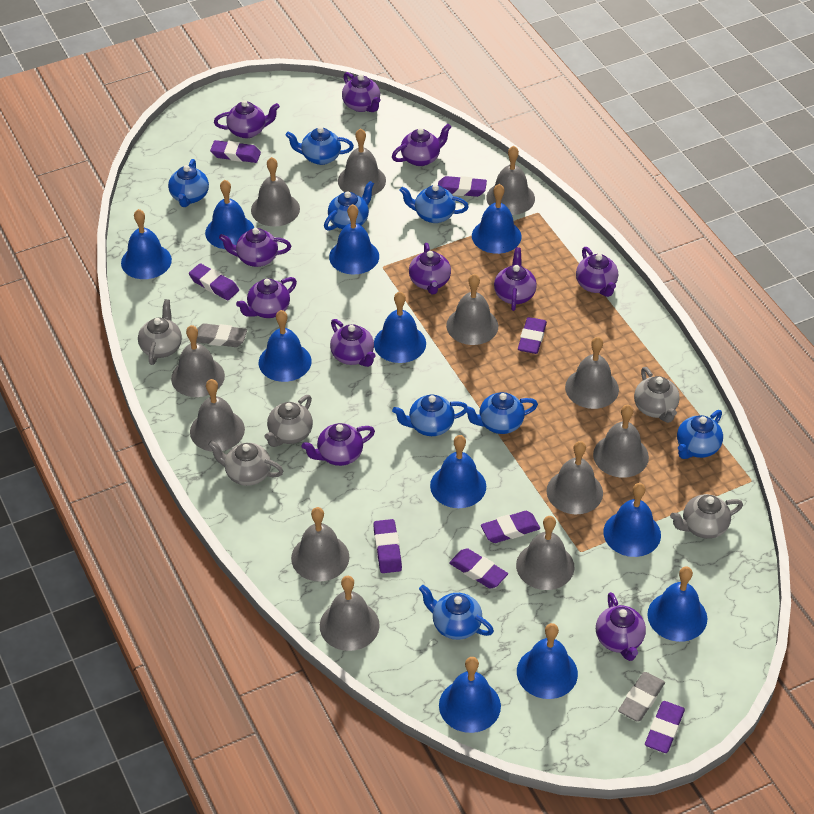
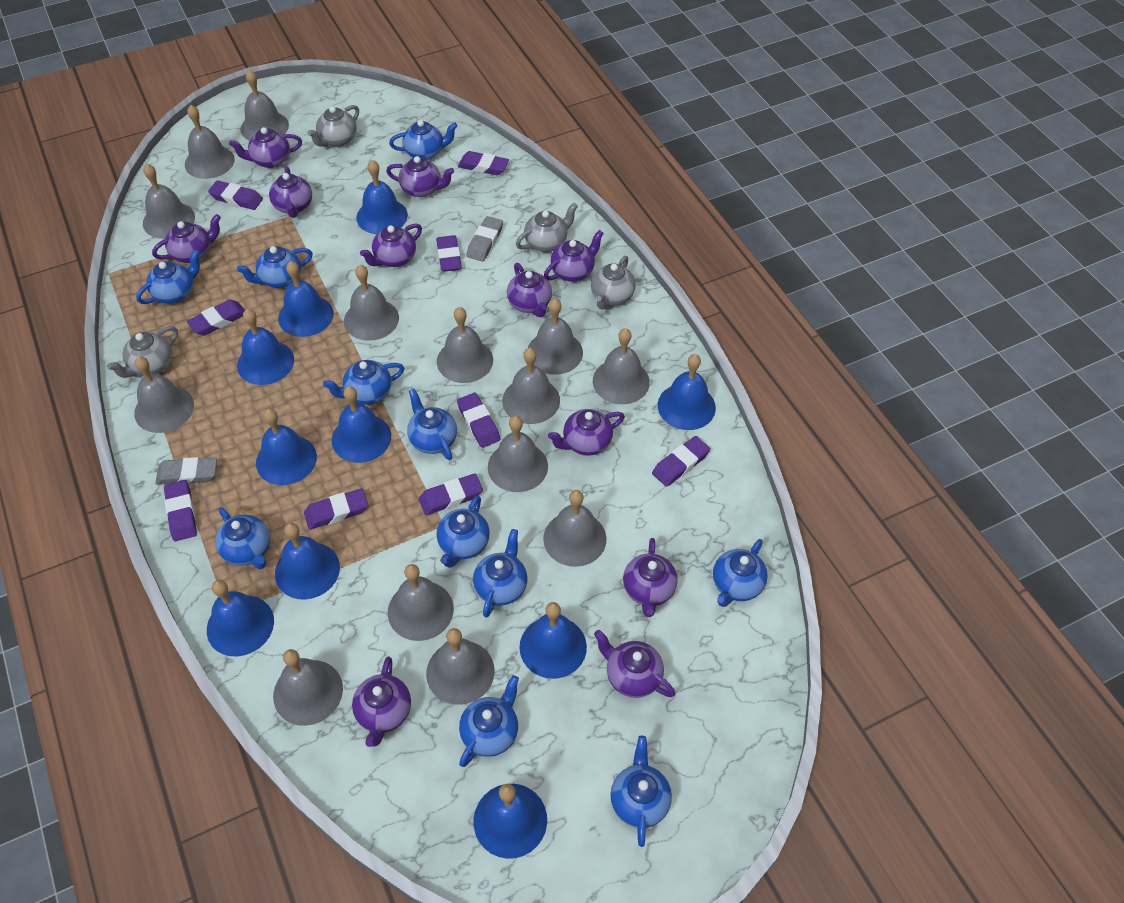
blue bell: [121,209,172,279] [205,180,254,249] [259,310,312,382] [329,204,379,275] [374,291,426,363] [430,435,486,508] [439,657,501,733] [472,184,521,254] [517,623,578,699] [603,483,661,557] [647,567,707,642] = 11 -> [207,580,274,656] [237,309,294,385] [256,409,317,485] [275,523,340,600] [278,261,334,337] [332,386,391,463] [356,160,408,234] [474,784,547,859] [520,602,587,679] [658,354,716,430] = 10
blue teapot: [168,159,209,207] [285,127,354,165] [324,181,374,231] [392,394,467,436] [399,185,469,223] [419,585,494,640] [464,392,538,434] [677,410,723,459] = 8 -> [136,249,200,304] [215,507,270,569] [237,246,313,288] [323,360,404,405] [389,120,458,160] [407,388,457,460] [437,495,490,568] [459,675,519,767] [473,529,527,618] [610,736,672,847] [713,539,768,607] = 11
grey bell: [171,325,225,397] [190,379,245,452] [251,157,300,226] [291,507,349,581] [320,576,380,651] [338,128,386,197] [446,274,498,345] [486,146,535,215] [516,516,574,590] [547,441,603,514] [565,337,619,409] [593,405,649,478] = 12 -> [134,356,194,433] [143,164,195,239] [185,105,235,179] [241,70,289,141] [273,649,343,726] [344,265,399,341] [388,564,454,641] [426,628,495,705] [437,307,493,383] [488,416,548,492] [502,348,560,424] [528,299,583,375] [543,490,607,567] [593,328,650,404] = 14
grey teapot: [138,299,182,365] [208,440,284,486] [264,395,313,447] [634,367,680,423] [670,494,743,539] = 5 -> [107,326,178,378] [307,105,359,147] [516,203,578,252] [590,256,636,309] = 4
purple eraser: [189,263,239,300] [210,140,261,163] [373,519,402,573] [438,176,487,197] [449,548,508,589] [481,511,540,543] [518,317,547,354] [645,701,685,753] = 8 -> [164,480,197,541] [187,300,245,336] [208,180,263,210] [304,488,368,529] [419,474,483,515] [436,235,462,272] [457,393,500,448] [458,151,509,175] [652,436,710,487] = 9

